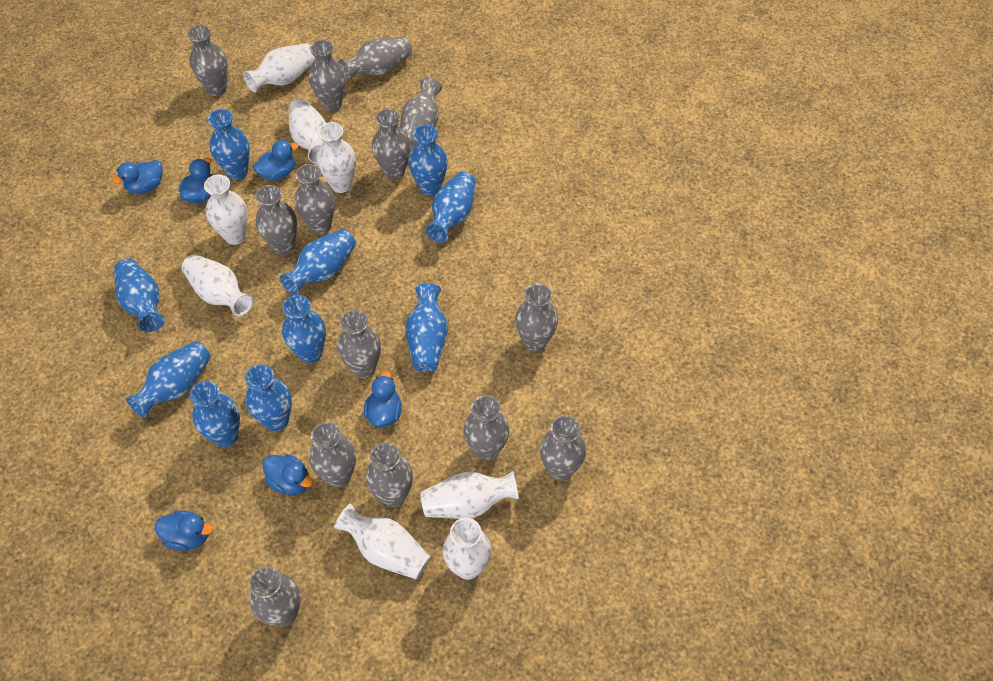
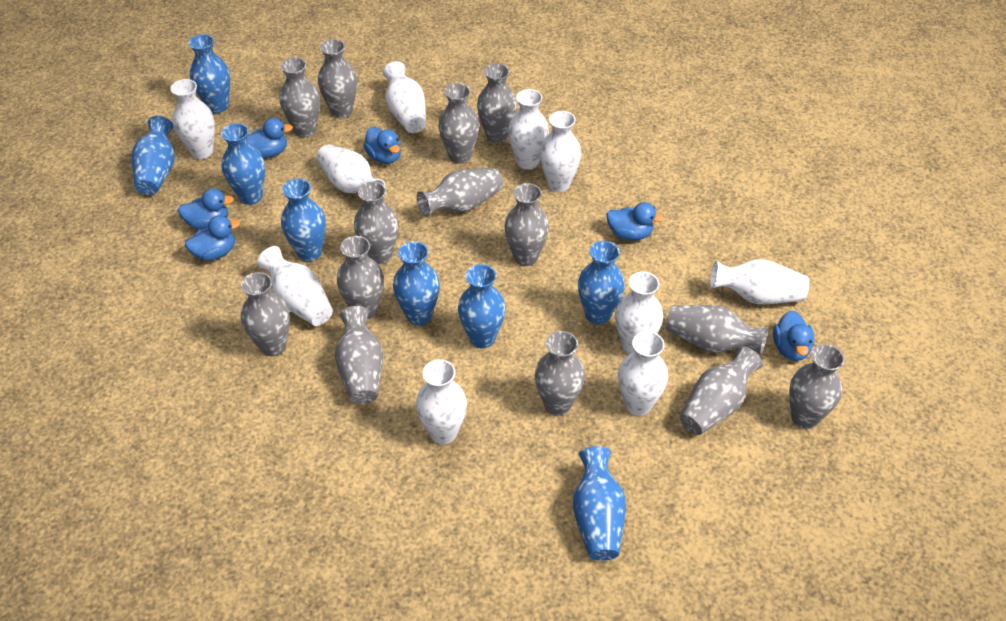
blue vase: [114,259,165,333] [126,341,211,418] [190,381,240,447] [208,109,250,180] [245,365,292,431] [280,229,356,295] [282,295,326,363] [406,283,448,372] [408,125,448,196] [425,172,476,243] = 10 -> [132,116,175,195] [189,34,230,113] [221,123,265,205] [281,179,326,261] [393,241,440,325] [458,264,506,348] [573,446,626,561] [578,241,625,325] = 8
white vase: [182,254,254,317] [204,175,248,245] [243,43,315,93] [289,99,326,163] [317,122,356,193] [334,503,431,580] [420,471,519,519] [443,518,491,580] = 8 -> [170,79,215,159] [257,246,333,326] [316,144,386,193] [383,61,426,133] [416,359,467,444] [508,89,549,170] [540,111,581,192] [615,271,663,354] [618,331,668,416] [710,259,809,304] = 10

